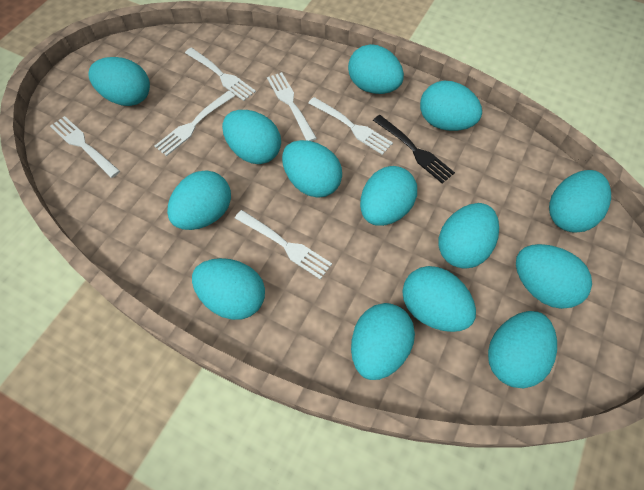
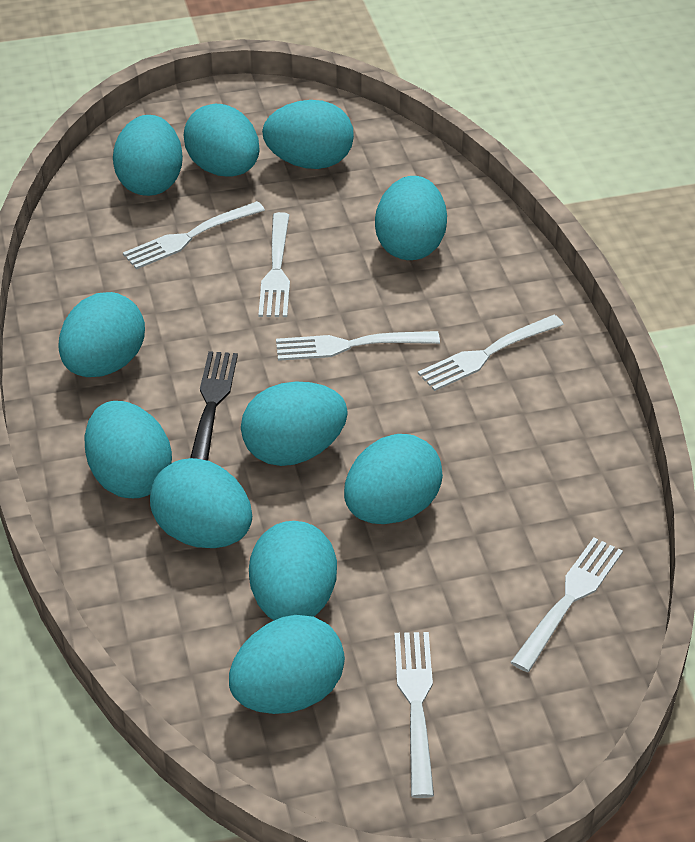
turquoise egg: [88,57,150,106] [167,170,231,230] [192,258,265,320] [222,110,281,164] [282,140,342,198] [348,44,404,94] [351,303,415,380] [360,166,417,226] [402,266,476,332] [420,81,482,131] [438,203,499,269] [488,311,557,388] [516,244,592,309] [549,170,611,233] = 14 -> [58,292,145,377] [85,401,172,498] [113,115,183,196] [150,458,252,548] [184,104,260,177] [229,615,345,714] [241,382,348,466] [249,521,337,620] [262,100,354,169] [344,434,443,524] [375,176,447,260] = 11

